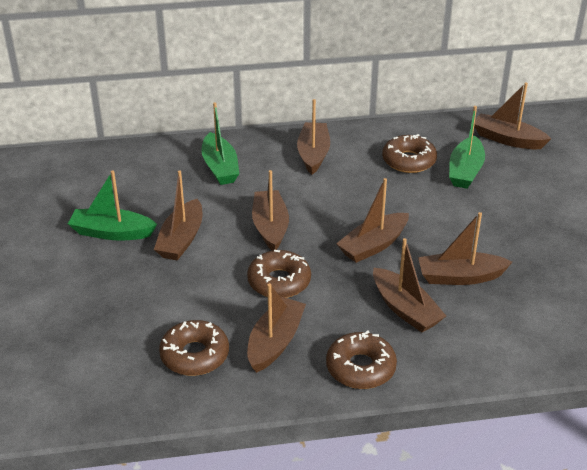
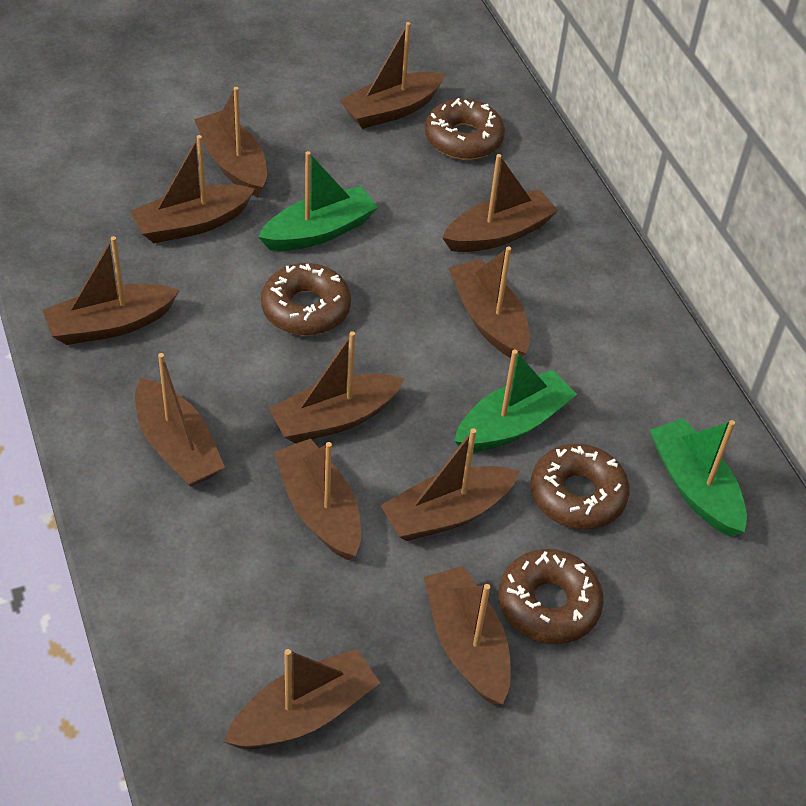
brown boat: [154,171,202,261] [247,283,306,373] [252,170,289,251] [297,99,330,175] [336,178,409,263] [373,238,446,333] [418,212,512,285] [474,82,551,149] = 8 -> [43,236,179,345] [130,135,255,243] [135,353,225,487] [194,87,267,197] [224,648,380,749] [268,331,405,443] [274,438,361,560] [339,22,445,129] [380,428,520,541] [424,566,511,705] [442,154,558,252] [448,246,530,358] = 12

